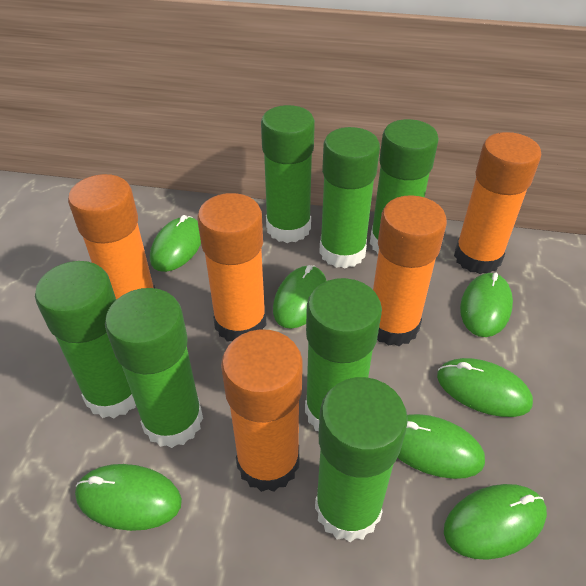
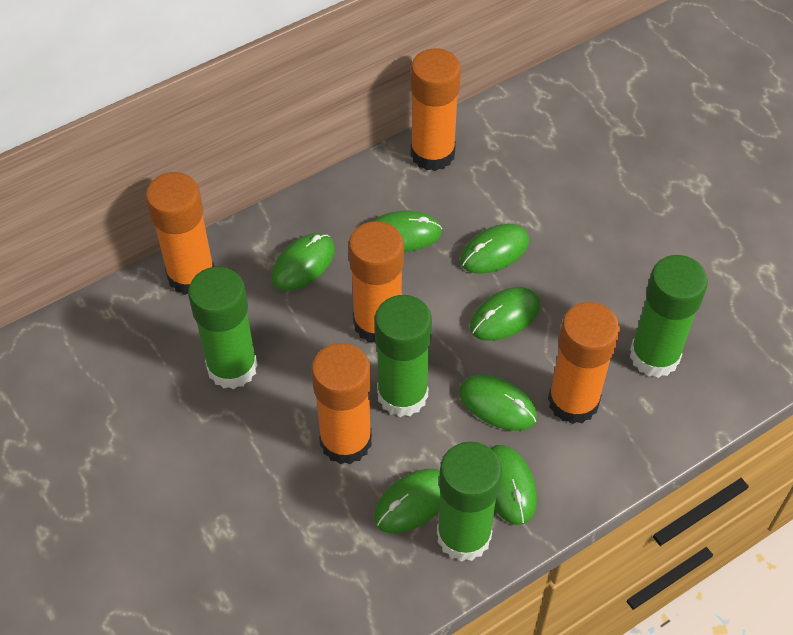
green glue stick: [35,261,136,418] [105,288,203,448] [261,105,315,243] [305,278,382,431] [315,377,408,542] [319,127,380,269] [370,119,439,254] = 7 -> [188,267,258,389] [375,295,432,417] [437,442,502,562] [630,255,708,378] = 4

